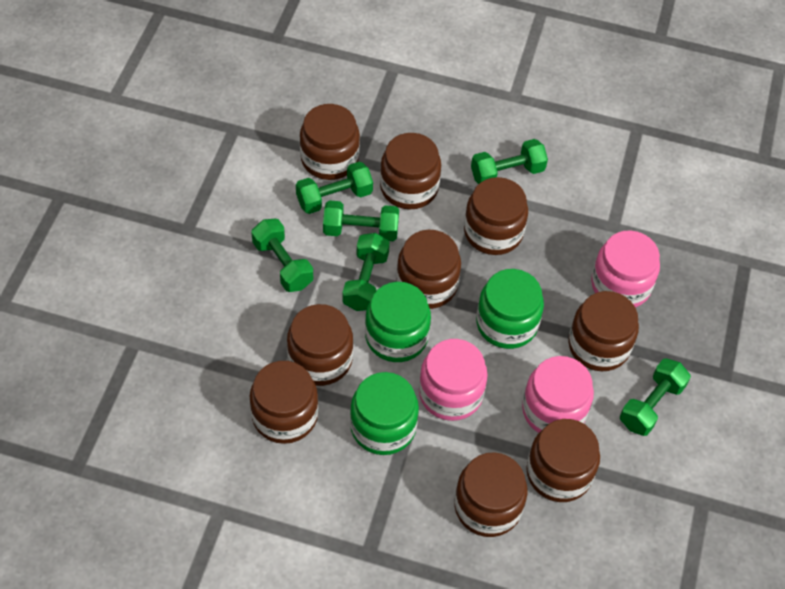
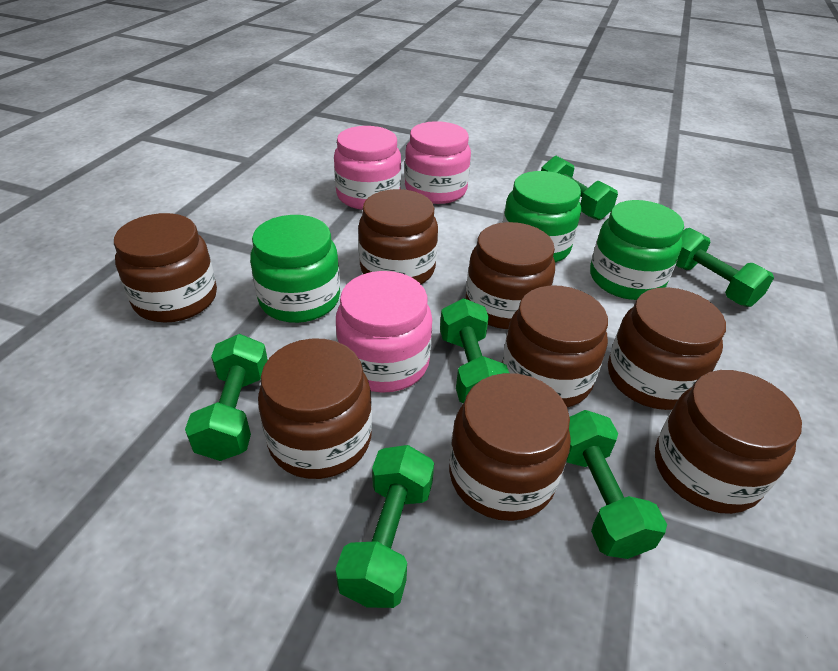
brown jar: [250,361,318,444] [287,304,353,386] [300,104,360,180] [380,133,441,209] [396,230,461,309] [454,452,528,537] [464,177,528,255] [526,419,600,502] [568,291,639,371] = 9 -> [114,213,217,323] [258,338,372,479] [358,189,438,284] [449,373,571,521] [466,222,555,329] [502,286,608,407] [608,287,726,410] [655,370,802,514] = 8

